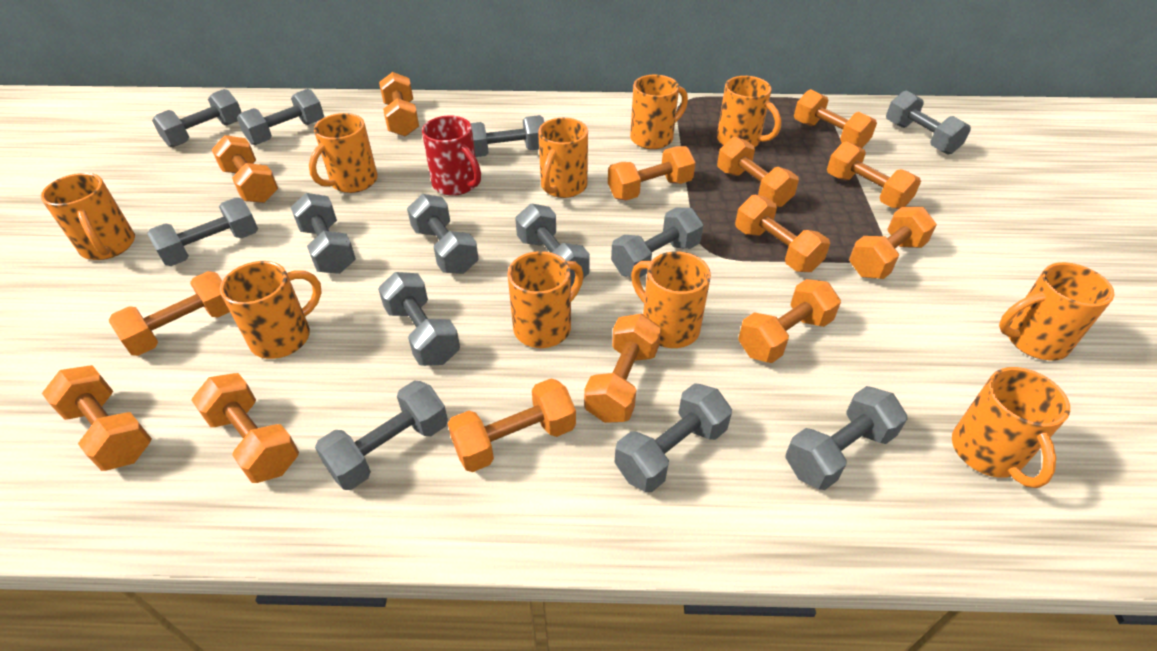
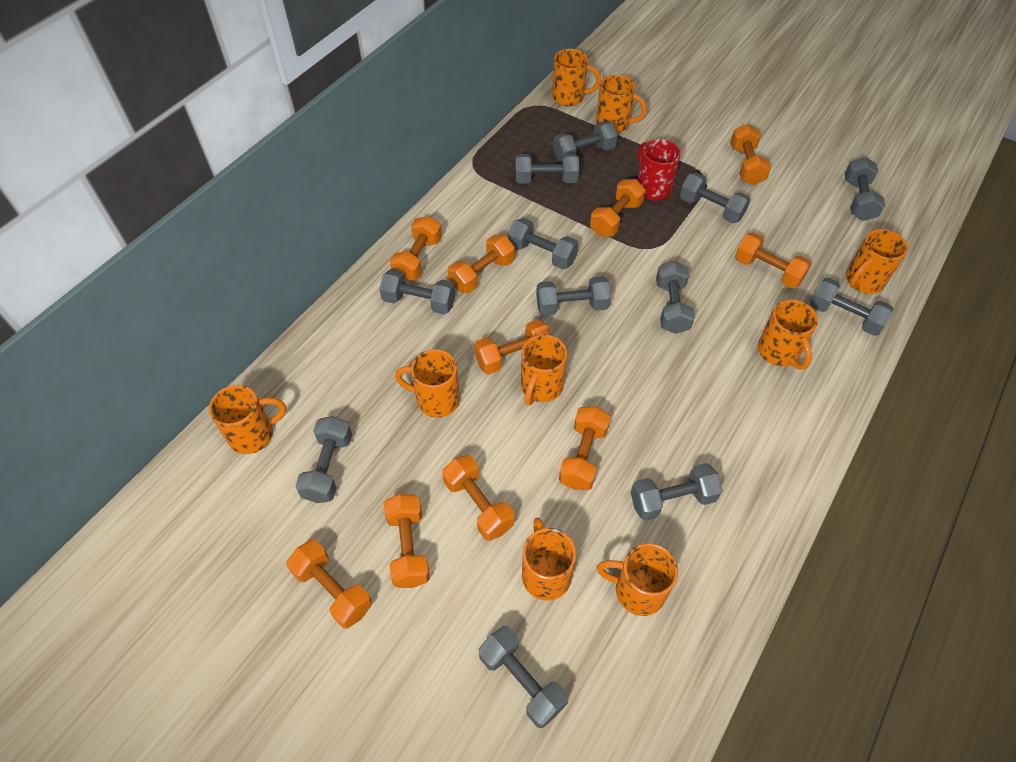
grey dumbbell: [147,198,258,266] [152,89,242,147] [237,89,324,145] [291,193,356,274] [315,381,448,490] [378,272,460,366] [407,194,479,274] [471,115,544,157] [515,204,590,286] [611,208,704,277] [614,383,732,492] [785,386,908,490] [886,90,971,154] = 13 -> [296,416,352,503] [379,269,456,314] [478,626,569,729] [508,218,579,269] [515,154,579,184] [536,276,611,316] [553,121,618,162] [631,463,723,520] [656,261,695,334] [680,173,751,223] [810,278,893,336] [845,157,885,221] = 12
orange dumbbell: [42,365,152,471] [109,271,230,356] [192,373,299,483] [211,135,278,203] [379,72,419,137] [448,378,576,472] [584,314,661,423] [608,146,696,200] [717,137,799,207] [735,195,830,272] [738,279,841,363] [794,89,877,148] [827,141,921,209] [849,207,937,279] = 14 -> [286,540,372,629] [384,494,430,588] [390,216,442,282] [442,455,514,541] [448,234,515,293] [474,319,551,374] [559,406,610,490] [590,179,646,236] [730,124,771,185] [735,232,812,289] = 10
orange mug: [41,173,135,260] [220,261,322,359] [309,113,378,193] [507,251,584,348] [538,118,588,198] [630,75,688,149] [631,251,711,348] [717,76,781,147] [952,367,1070,488] [999,262,1115,361] = 10 -> [209,385,286,454] [395,349,460,418] [521,334,567,405] [522,518,576,601] [552,49,601,106] [596,75,647,133] [597,543,678,616] [758,300,818,370] [846,229,908,294] = 9

